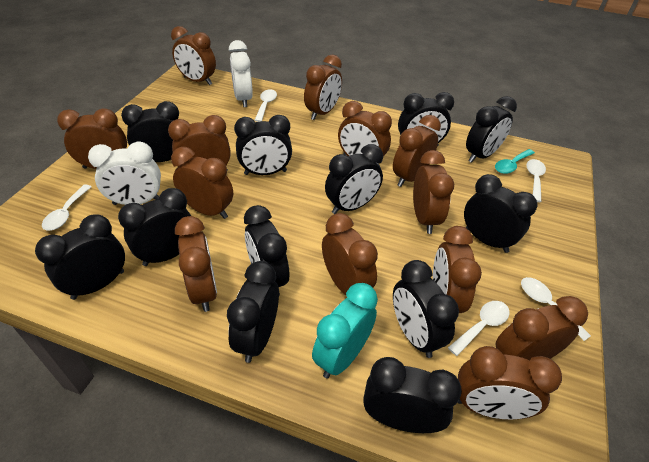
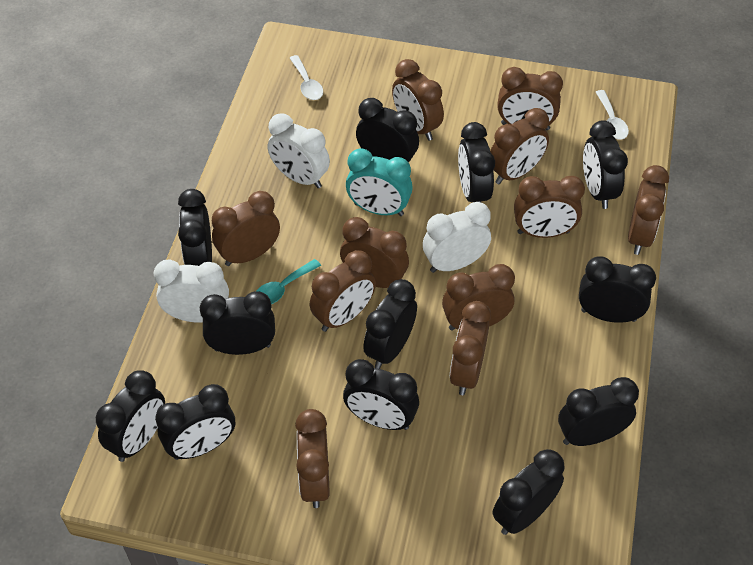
brown clock: [57,108,127,169] [168,115,231,171] [171,26,216,85] [171,147,233,219] [175,216,217,312] [304,55,342,120] [322,213,378,295] [338,101,392,166] [393,115,441,187] [413,150,454,234] [433,226,482,313] [458,346,562,419] [496,296,588,360] = 13 -> [212,191,280,266] [295,409,330,508] [310,250,376,332] [340,217,409,288] [392,59,444,141] [442,264,515,331] [450,301,491,395] [490,108,549,184] [497,67,563,130] [514,176,585,238] [628,165,669,255] = 11
white clock: [88,142,161,205] [229,40,253,107] = 2 -> [154,260,229,322] [268,113,330,188] [423,202,491,273] = 3
white spoon: [42,185,92,231] [254,89,277,122] [448,301,510,356] [521,277,591,341] [526,159,546,202] = 5 -> [290,55,323,100] [596,90,629,140] = 2

